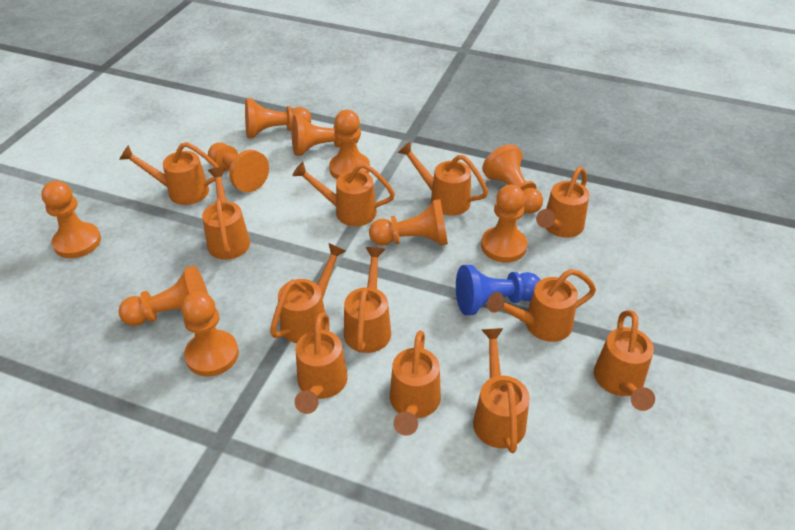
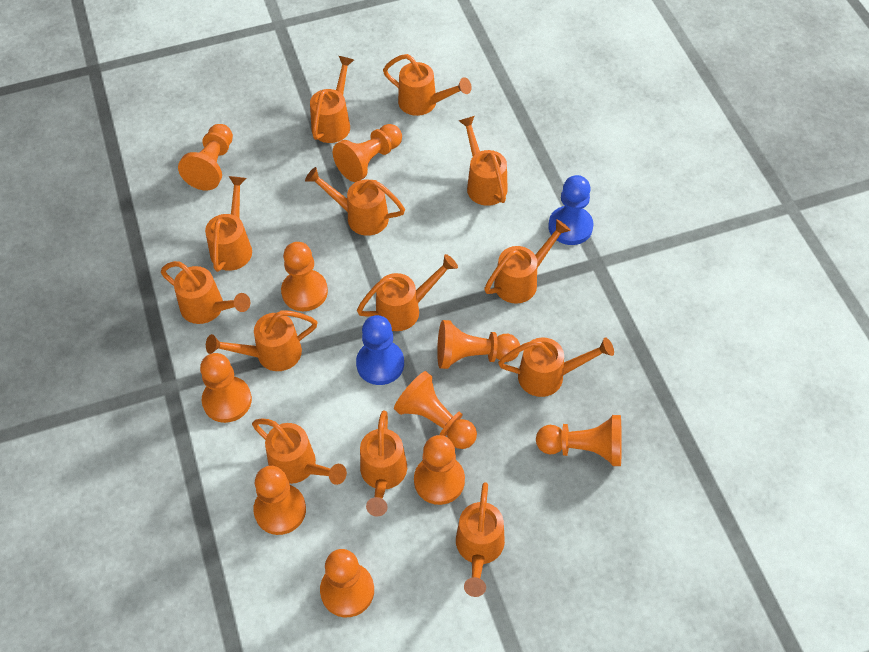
blue pawn: [456,265,540,315] = 1 -> [356,315,404,385] [548,175,594,245] = 2
orange watering can: [119,142,219,205] [202,167,250,260] [270,243,346,343] [293,162,395,226] [294,312,348,414] [344,247,391,353] [390,330,441,436] [397,142,488,216] [473,328,530,453] [487,269,596,342] [536,167,589,238] [594,310,655,411] = 12 -> [161,261,250,324] [205,176,252,272] [206,310,318,371] [252,418,347,485] [305,167,405,236] [310,56,354,143] [357,254,458,331] [360,411,407,516] [383,54,471,116] [456,482,505,597] [459,116,508,206] [484,219,571,304] [498,337,614,397] = 13

